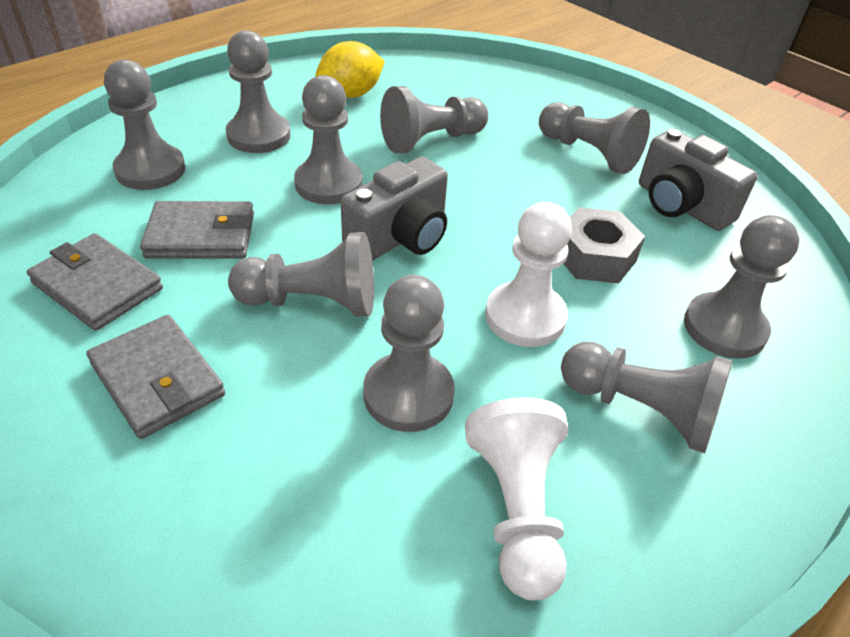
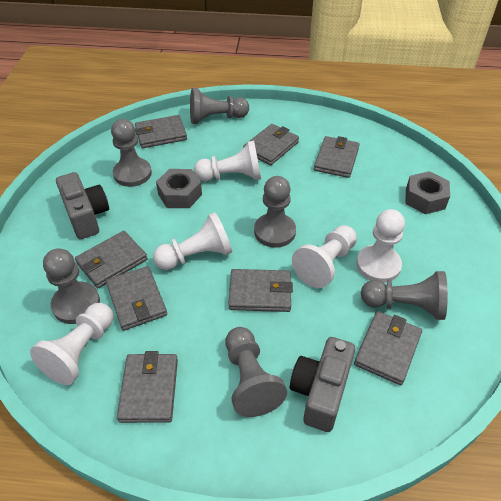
grey nut: [564,207,645,283] = 1 -> [156,169,202,208] [405,171,450,214] = 2
grey pawn: [104,60,186,190] [226,30,291,153] [228,232,374,317] [294,75,363,205] [363,275,455,432] [380,86,488,153] [539,102,650,174] [561,342,733,453] [684,215,799,359] = 9 -> [43,248,100,324] [111,119,152,187] [190,88,249,124] [225,327,287,417] [254,176,296,248] [361,271,448,320] = 6
grey wallet: [27,233,163,331] [86,315,225,439] [140,201,254,258] = 3 -> [75,231,148,288] [106,266,167,331] [117,351,178,423] [135,115,187,148] [228,269,293,312] [243,124,299,165] [314,136,360,178] [354,311,422,385] = 8
white pawn: [465,398,568,600] [485,202,572,347] = 2 -> [30,303,113,385] [153,212,232,270] [194,141,261,181] [292,225,357,288] [356,209,405,283] = 5
yellow lemon: [315,41,385,98] = 1 -> none = 0

